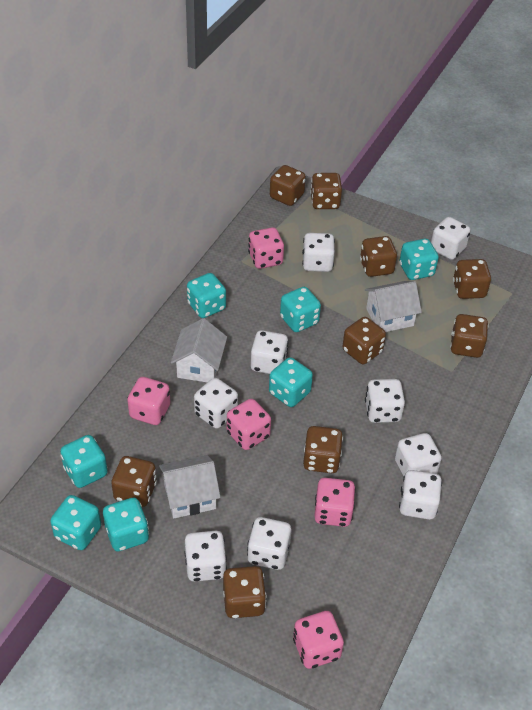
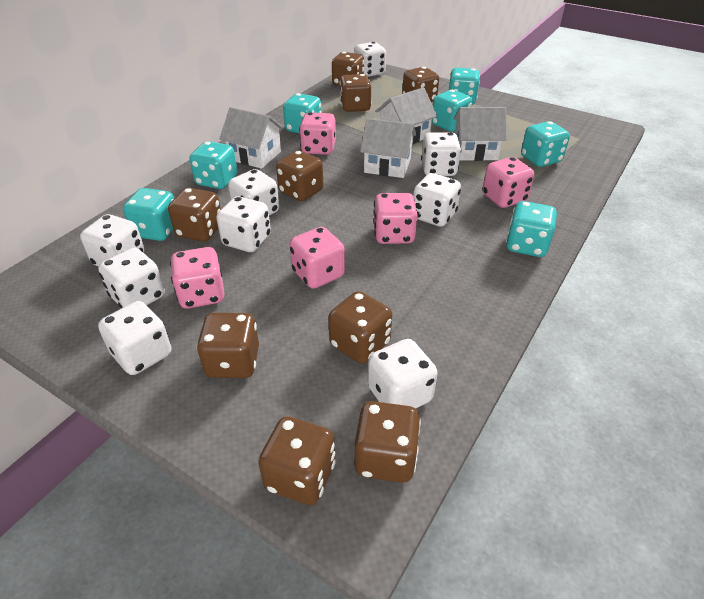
white house: [159,455,220,519] [171,318,227,382] [365,281,422,332] = 3 -> [219,107,284,169] [360,118,416,178] [375,87,437,144] [453,107,507,161] = 4

